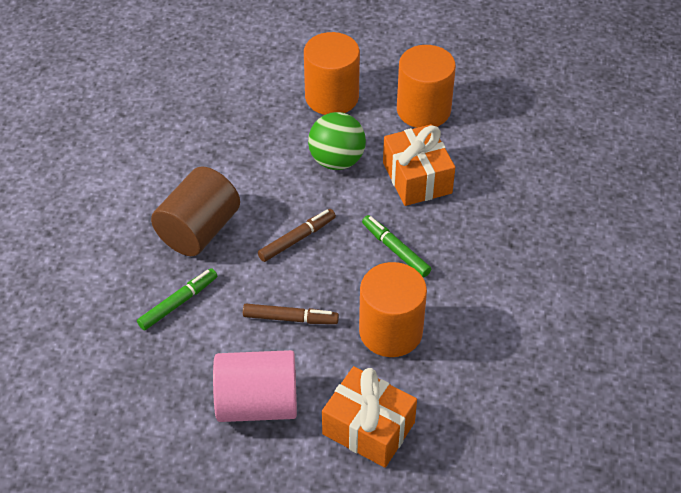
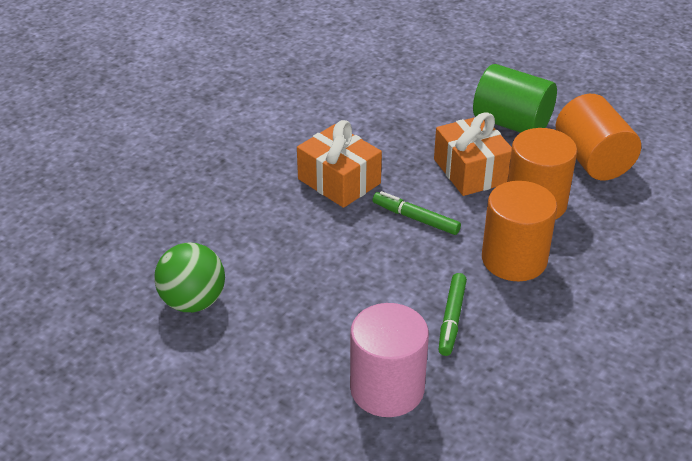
brown cylinder: [151,166,240,256] = 1 -> none = 0
brown marker: [243,304,339,324] [258,209,336,262] = 2 -> none = 0
green cylinder: none = 0 -> [473,64,557,133] = 1

